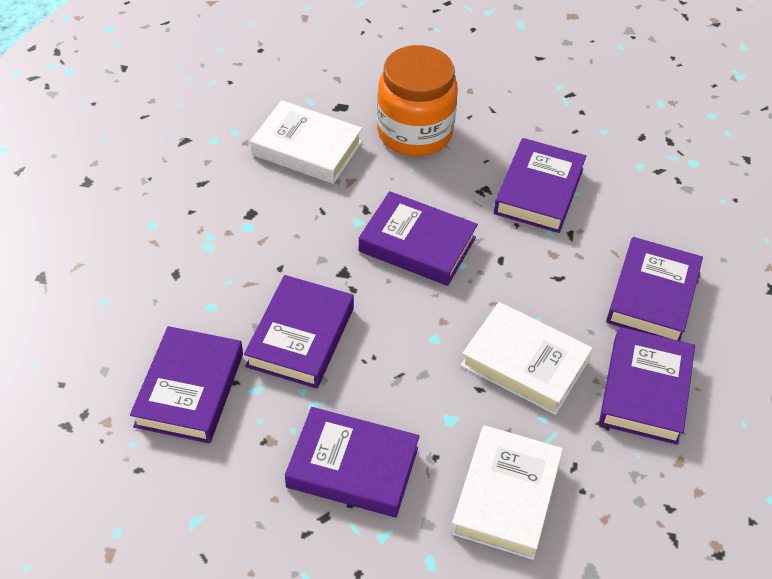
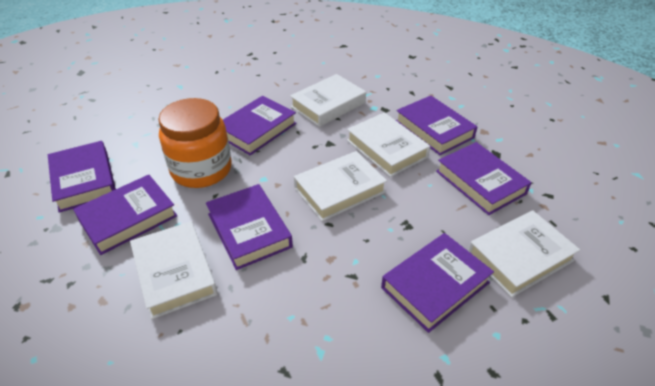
white book: [250,100,362,184] [451,425,563,560] [461,302,593,415] = 3 -> [130,221,218,319] [290,74,366,127] [294,151,387,221] [347,112,430,177] [468,210,580,298] = 5

